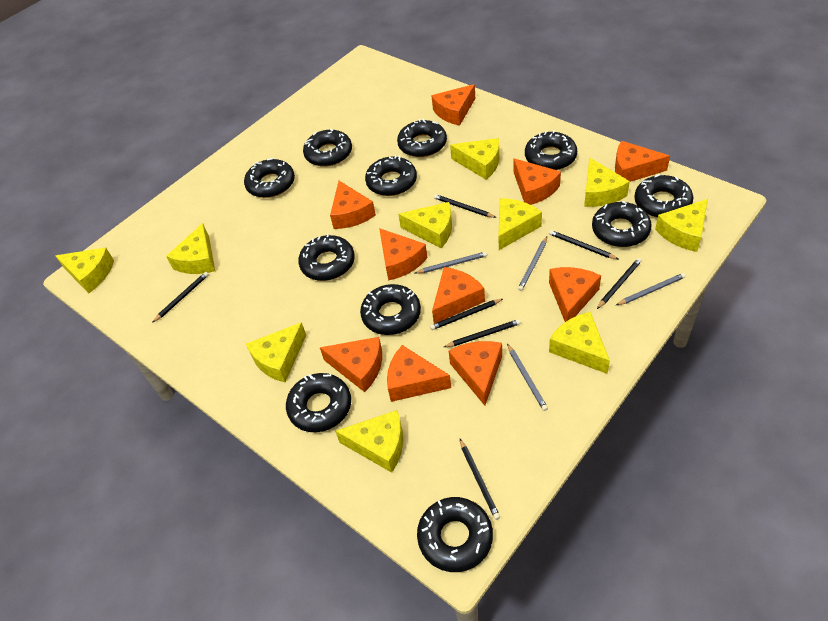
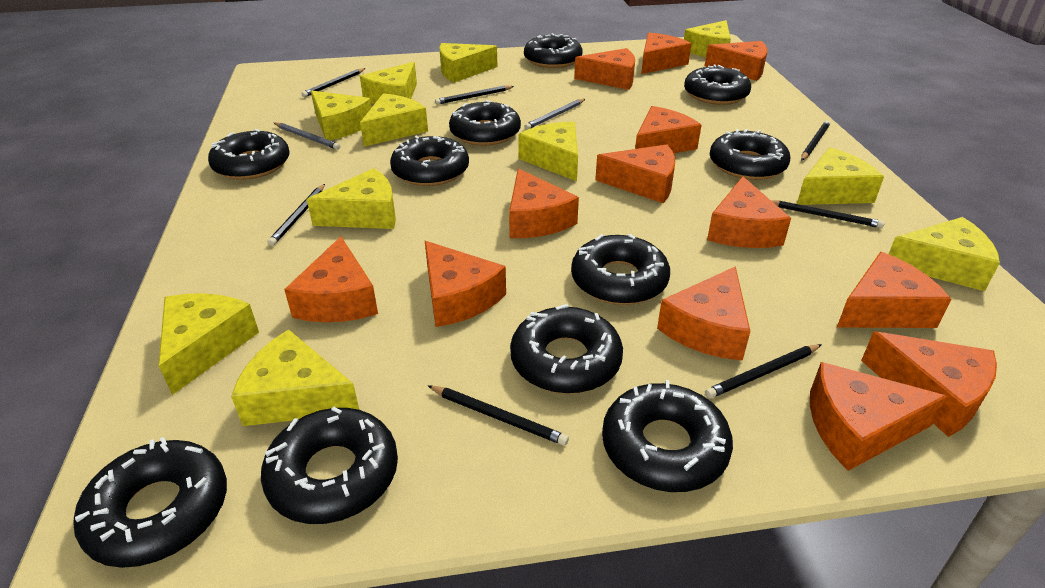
grey pencil: [415,252,487,274] [507,344,548,411] [518,236,547,291] [616,273,686,305] = 4 -> [274,122,340,150] [524,99,585,130] = 2
orange cheese: [320,337,382,392] [330,181,376,229] [379,228,427,280] [387,345,451,402] [431,84,475,126] [432,267,485,324] [449,341,502,406] [514,158,561,205] [549,267,601,322] [615,141,670,182] = 10 -> [284,237,378,322] [425,241,506,327] [509,169,579,238] [574,48,635,90] [595,145,675,203] [635,106,701,153] [641,33,692,74] [657,266,751,361] [705,41,767,81] [707,176,791,248] [810,362,948,471] [837,252,951,328] [861,331,997,437] = 13
yellow cheese: [55,248,114,293] [166,223,215,274] [246,322,306,382] [335,410,403,473] [398,202,452,248] [450,138,500,180] [498,198,542,250] [549,312,610,374] [584,157,630,207] [655,199,708,252] = 10 -> [159,293,259,395] [231,330,359,426] [307,168,396,229] [311,91,372,140] [360,62,417,104] [360,93,428,147] [439,43,498,83] [518,122,578,181] [684,20,731,57] [797,147,884,205] [889,217,1000,291] = 11

